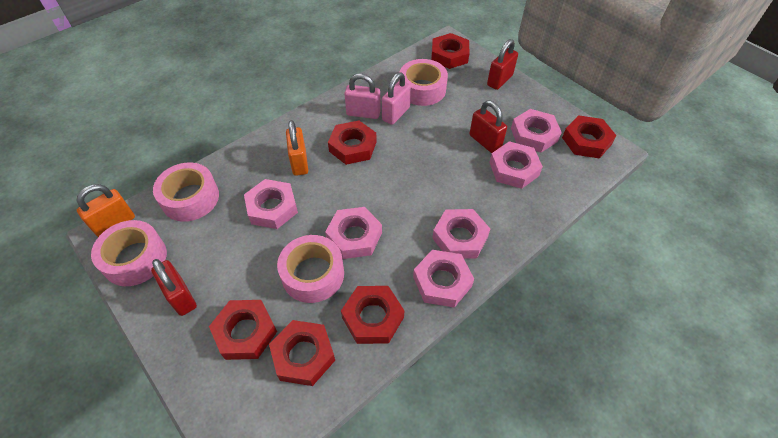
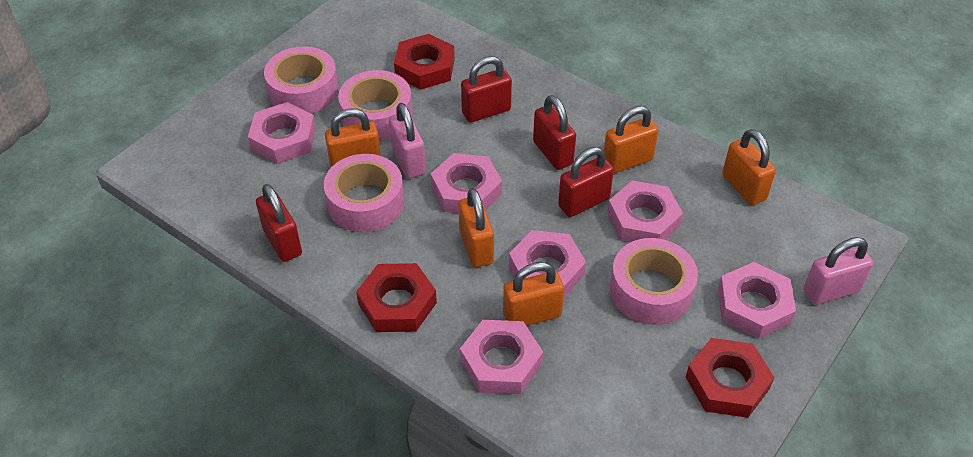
orange padlock: [77,184,135,237] [286,120,308,176] = 2 -> [325,109,381,167] [459,188,494,267] [503,262,564,326] [604,106,658,173] [722,129,776,205] = 5
red nut: [209,300,277,360] [269,320,335,386] [328,121,377,165] [341,286,404,344] [431,33,469,69] [562,115,617,159] = 6 -> [356,263,437,332] [394,34,455,90] [686,338,775,418] = 3
red padlock: [151,259,197,316] [469,101,507,153] [487,39,518,90] = 3 -> [256,184,302,262] [461,56,512,123] [533,95,576,170] [558,147,614,217] = 4

